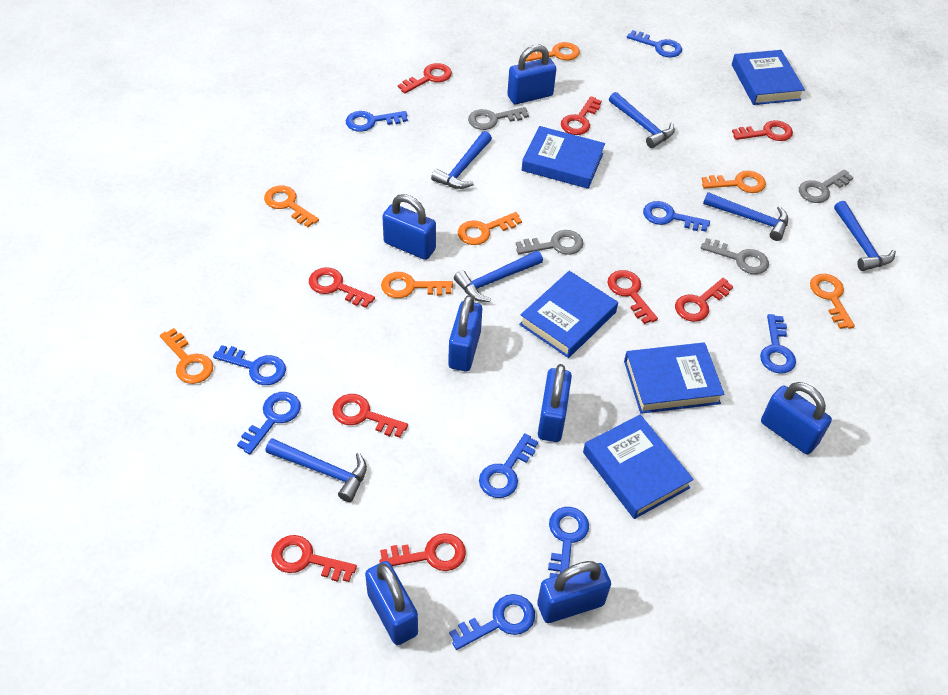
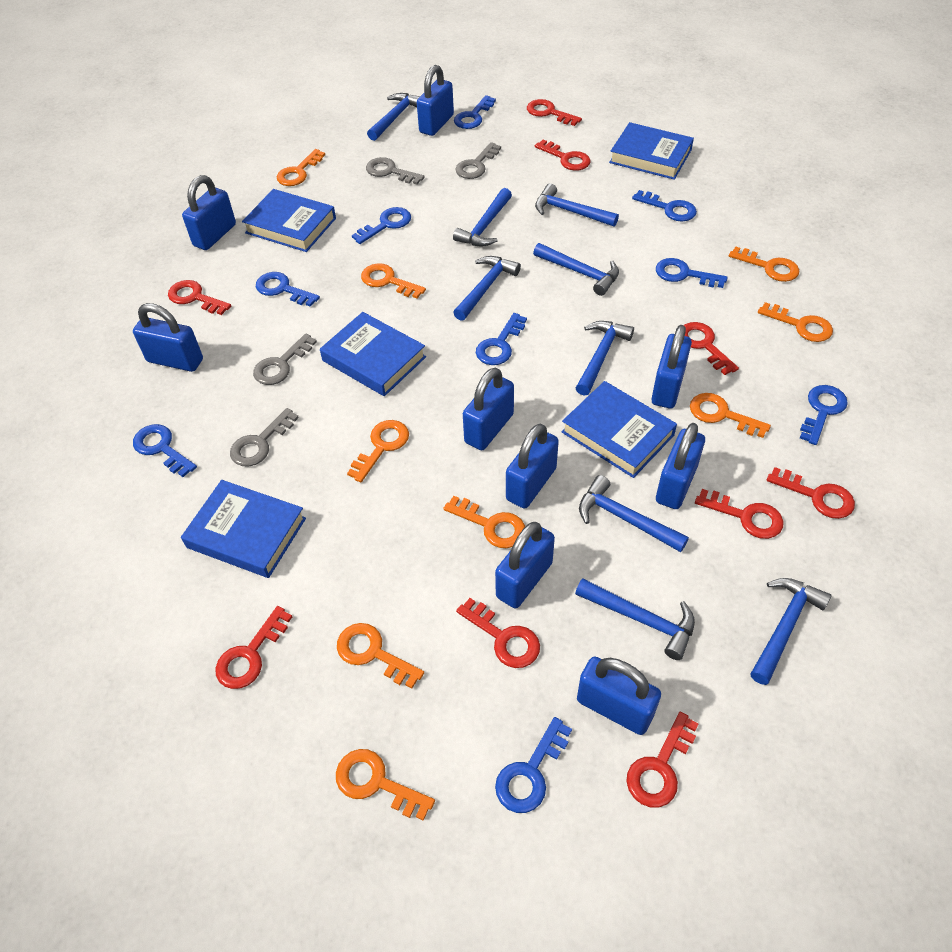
blue hammer: [265,438,367,502] [431,131,492,189] [454,250,543,302] [609,92,675,148] [703,192,788,241] [834,201,896,271] = 6 -> [367,93,420,141] [453,188,512,246] [453,256,521,321] [533,243,619,296] [535,183,619,227] [575,578,695,660] [576,321,634,396] [579,475,689,552] [751,578,831,685] = 9
blue padlock: [365,561,418,645] [382,194,436,260] [448,295,482,371] [507,45,556,104] [537,561,611,623] [538,364,572,442] [761,382,832,454] = 7 -> [133,303,203,372] [182,175,236,250] [417,65,454,136] [463,367,514,450] [495,522,555,608] [506,423,559,509] [577,656,661,735] [651,325,692,408] [656,423,705,509] = 9
orange key: [160,328,213,384] [264,186,319,227] [381,272,453,298] [458,212,522,245] [526,42,580,62] [702,171,766,193] [810,274,855,329] = 7 -> [277,149,325,186] [336,749,435,821] [337,623,424,689] [347,420,409,482] [361,263,426,298] [443,496,525,548] [690,393,771,438] [729,246,799,282] [758,302,833,342] = 9

